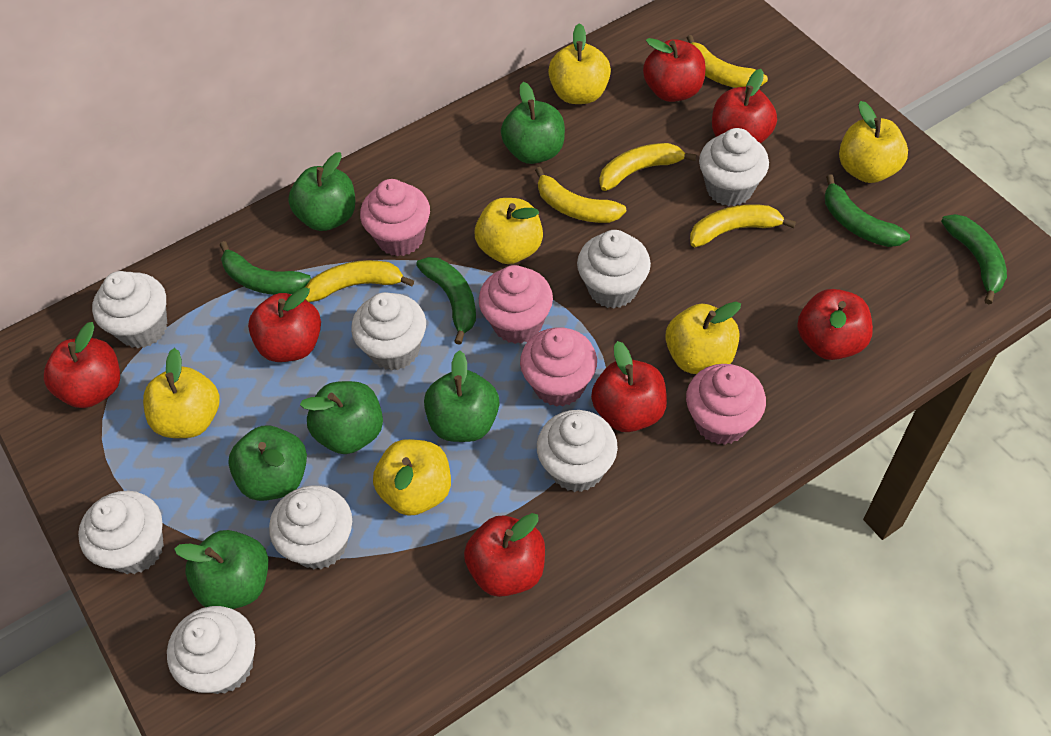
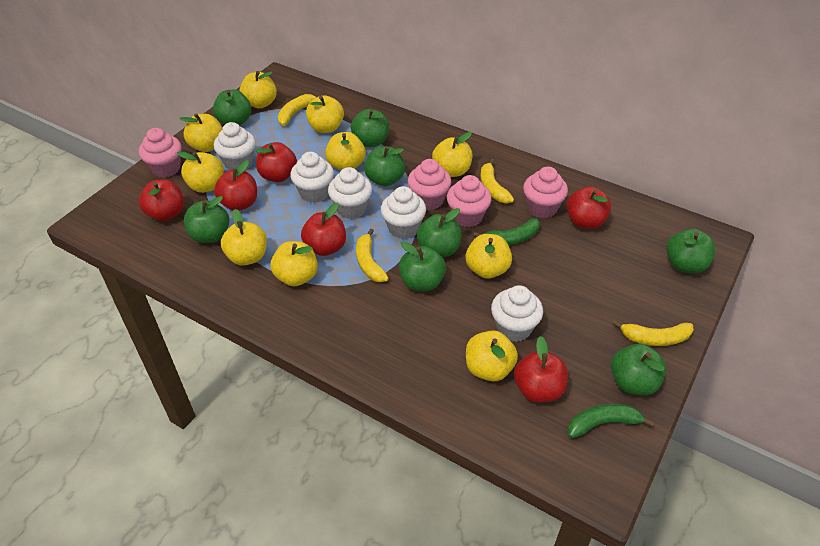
green apple: [174,530,268,609] [228,426,307,501] [288,152,355,231] [300,381,383,454] [424,350,499,442] [501,82,565,164] = 6 -> [184,196,229,243] [213,90,251,126] [351,109,389,147] [364,146,405,186] [399,241,446,291] [417,208,462,257] [611,344,666,395] [666,229,715,273] = 8
green banana: [220,241,311,295] [416,257,476,345] [825,174,910,247] [941,214,1007,304] = 4 -> [473,218,540,245] [568,404,654,438] = 2
red apple: [44,322,120,408] [248,287,321,362] [464,513,545,597] [591,341,667,432] [643,38,706,102] [712,69,777,144] [797,289,873,360] = 7 -> [139,180,184,221] [214,160,257,211] [255,142,297,182] [301,203,346,256] [514,336,568,402] [567,187,611,229] = 6
white cupcake: [78,491,164,574] [92,271,167,348] [167,606,255,694] [269,485,352,569] [351,292,426,371] [537,410,618,492] [577,230,651,308] [699,128,769,206] = 8 -> [214,122,256,170] [290,152,334,203] [328,167,372,219] [381,186,426,239] [491,285,543,342] = 5
yellow apple: [143,348,220,438] [373,439,451,516] [475,198,543,264] [548,23,611,104] [665,302,741,374] [839,101,908,183] = 6 -> [177,151,224,193] [179,113,223,152] [221,209,267,266] [240,71,277,109] [270,241,318,286] [306,95,344,133] [325,132,366,170] [432,132,473,177] [466,234,512,279] [466,330,518,381] = 10
yellow banana: [305,260,414,302] [535,167,626,223] [599,143,696,191] [687,35,768,88] [690,204,796,247] = 5 -> [278,94,322,126] [356,229,389,282] [480,159,514,203] [613,320,693,346] = 4

